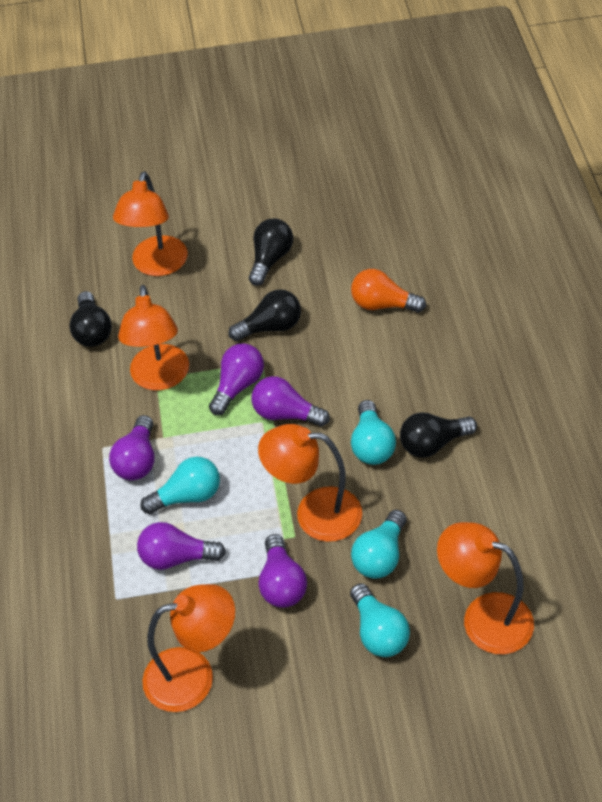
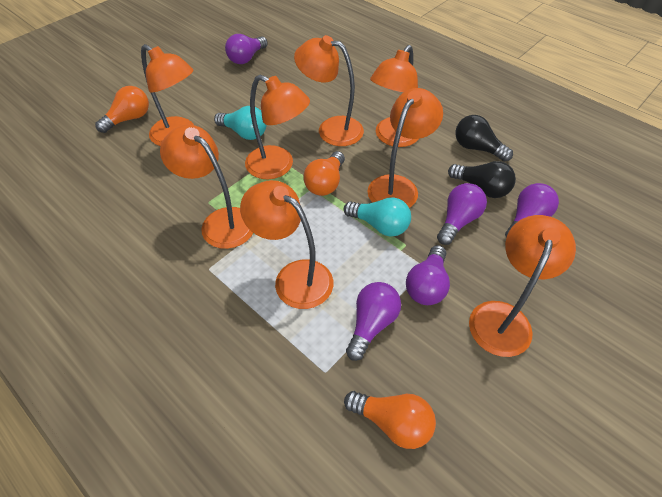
black light bulb: [69,291,112,347] [228,289,301,341] [249,218,293,286] [400,412,477,458] = 4 -> [448,161,516,198] [455,115,513,162] = 2
orange lamp: [113,171,188,276] [118,285,189,390] [142,584,235,712] [258,424,362,542] [437,522,534,654] = 5 -> [141,44,194,146] [160,125,253,249] [240,180,333,309] [245,74,310,179] [294,35,364,146] [367,88,443,208] [370,45,419,147] [469,215,576,357] = 8
orange light bulb: [351,269,426,313] = 1 -> [95,86,149,133] [303,151,345,196] [344,391,436,449] = 3
turquoise light bulb: [140,457,220,514] [350,583,410,657] [351,400,396,465] [351,510,407,579] = 4 -> [214,106,267,140] [344,197,411,236] = 2

